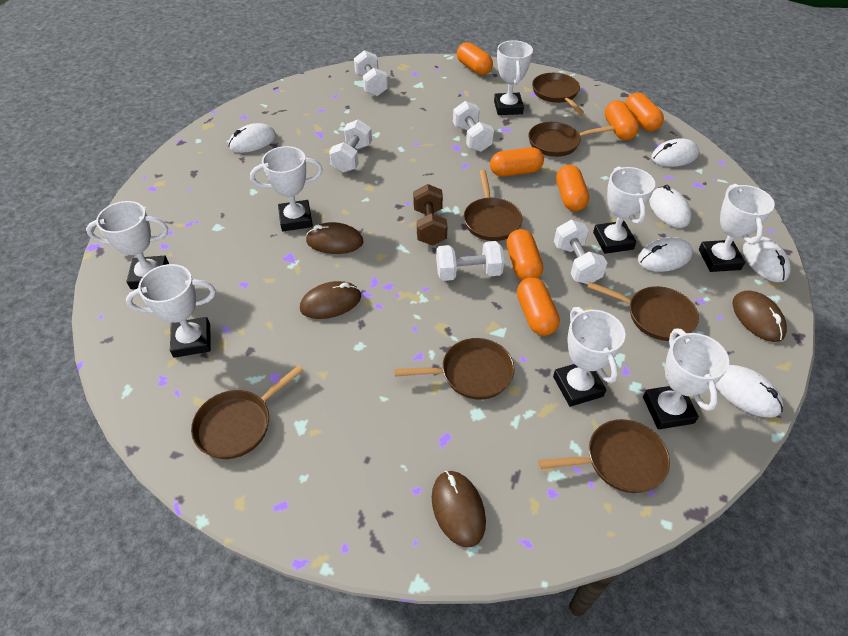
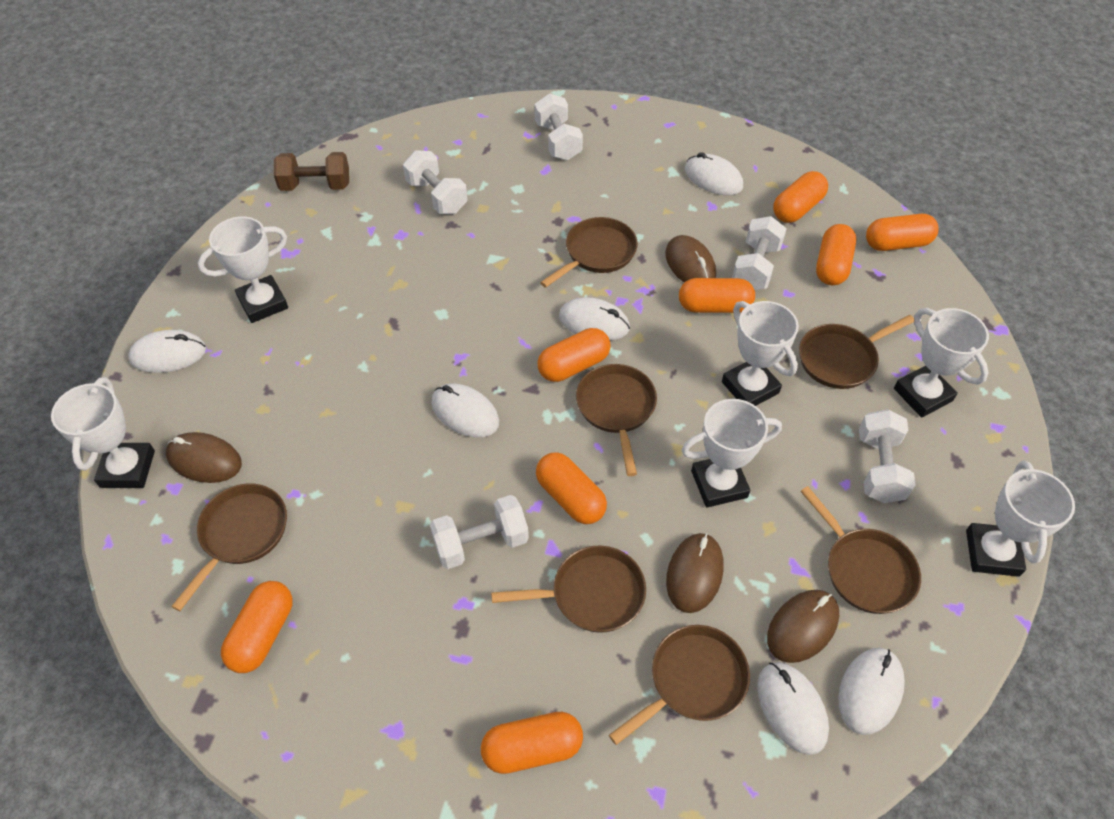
orange capsule: [457,42,493,75] [490,147,544,177] [506,229,543,281] [517,277,560,336] [556,165,589,211] [605,100,639,140] [625,93,664,131] = 7 -> [221,581,292,673] [481,712,583,774] [536,452,607,524] [537,328,611,382] [679,278,755,313] [773,171,828,223] [816,224,856,285] [866,214,939,251] = 8
white trophy: [86,201,169,289] [126,264,216,358] [250,146,323,231] [494,40,533,115] [553,307,625,407] [593,166,655,254] [643,329,729,430] [699,184,775,272] = 8 -> [51,377,155,488] [198,217,288,323] [681,399,782,508] [722,301,799,406] [894,308,989,418] [966,461,1075,577] = 6

